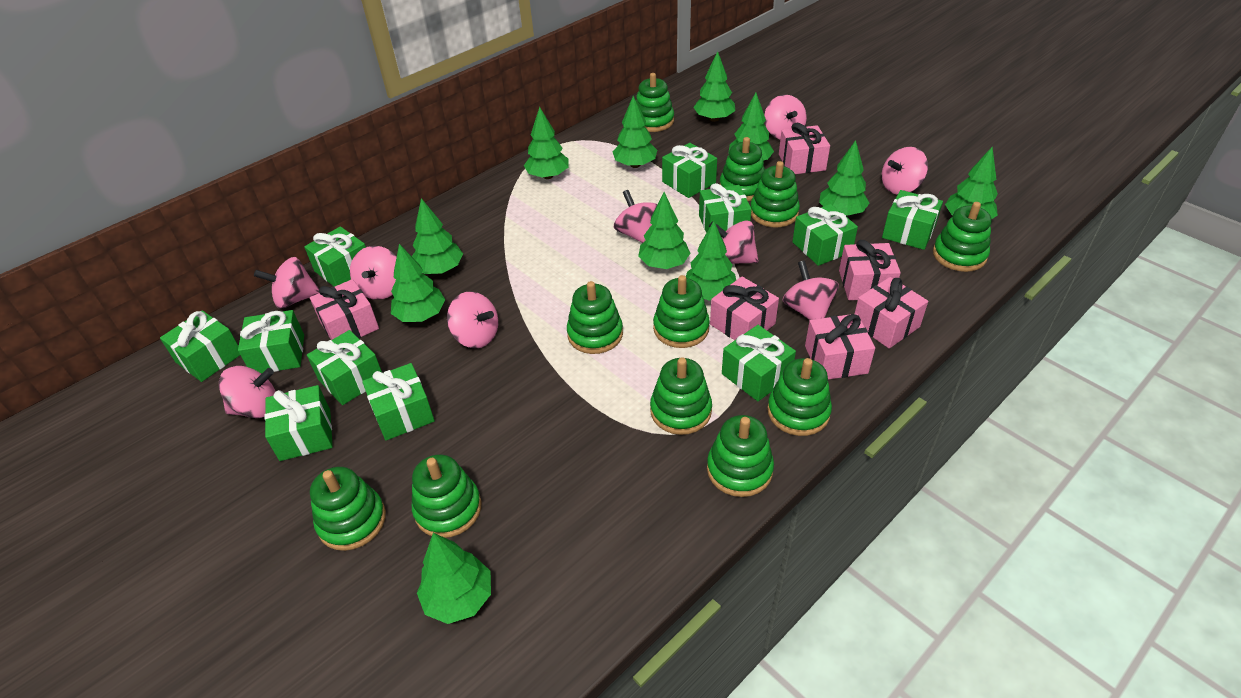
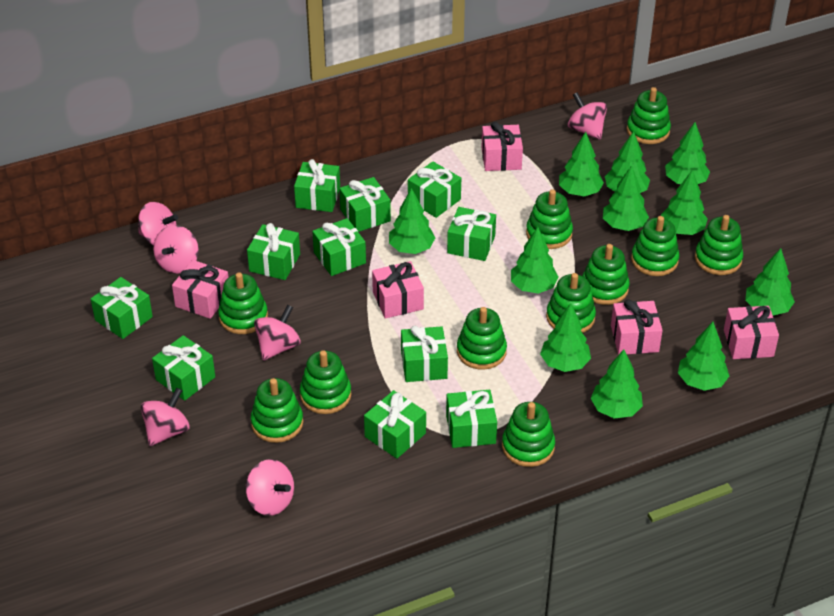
pink gift: [310,279,379,340] [710,277,779,340] [779,123,830,174] [805,313,875,380] [839,240,901,300] [855,277,928,348] = 6 -> [172,260,229,319] [372,261,424,319] [481,122,523,171] [611,299,663,355] [724,306,779,359] = 5
pink spinning top: [219,366,276,418] [254,257,319,309] [350,246,397,300] [447,291,498,349] [614,190,657,243] [709,220,759,264] [764,95,807,139] [782,260,839,320] [882,147,928,195] = 9 -> [138,202,178,246] [141,388,189,446] [153,225,199,274] [245,459,294,516] [254,305,301,361] [568,92,607,140] = 6

